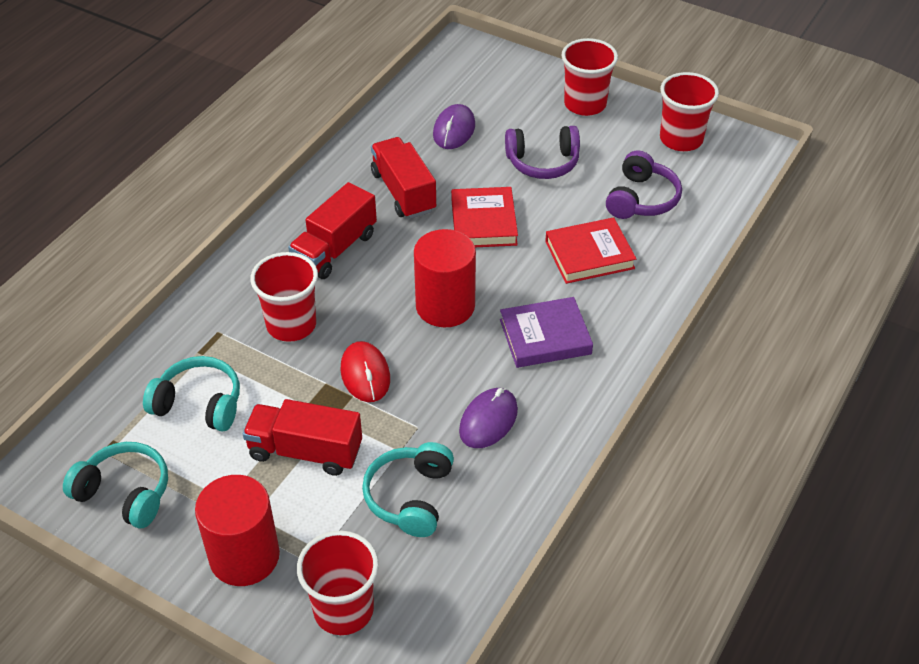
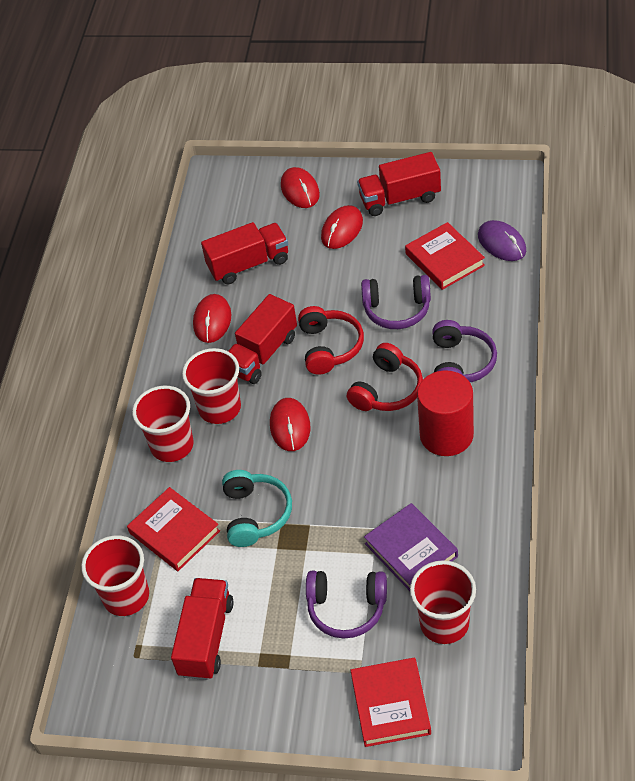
purple headphones: [505,126,580,179] [606,150,682,219] = 2 -> [306,571,387,639] [361,275,431,329] [432,320,497,382] = 3
purple mouse: [433,104,475,149] [459,388,518,448] = 2 -> [478,220,526,261] = 1
red book: [451,187,518,247] [545,217,637,284] = 2 -> [127,487,220,571] [351,657,431,747] [405,222,485,290] = 3
red cylinder: [195,475,280,586] [414,229,476,327] = 2 -> [417,370,474,456] = 1
red headphones: none = 0 -> [298,306,364,375] [347,343,423,411] = 2
red mouse: [340,341,390,402] = 1 -> [193,294,231,343] [270,398,311,451] [281,167,320,208] [321,205,363,249] = 4
red truck: [243,399,362,476] [288,182,377,279] [371,137,436,219] = 3 -> [171,578,234,680] [201,222,288,284] [228,294,297,384] [357,152,441,216] = 4
turquoise headphones: [63,442,168,528] [143,356,240,431] [362,442,454,537] = 3 -> [222,470,292,547] = 1

